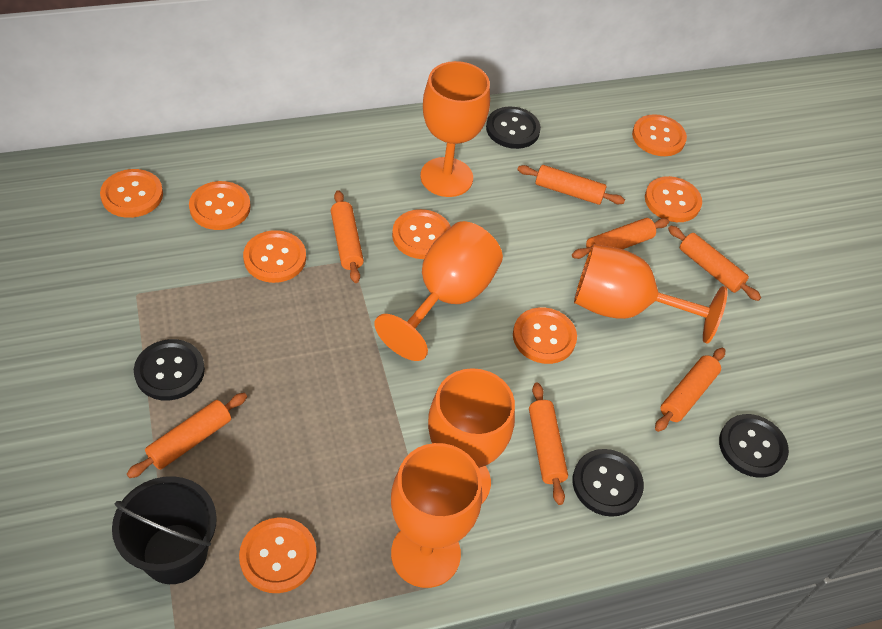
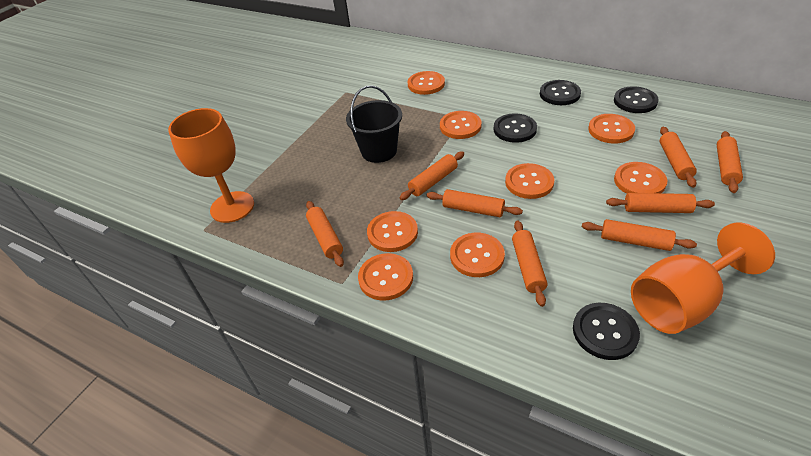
orange goblet: [375,221,503,361] [391,443,482,588] [420,61,490,197] [428,368,515,503] [574,244,728,344] = 5 -> [168,108,254,223] [631,223,775,334] = 2
orange rolling pin: [127,393,247,478] [331,190,364,283] [517,165,625,205] [529,383,568,505] [572,218,669,259] [655,348,725,432] [668,226,761,301] = 7 -> [306,201,344,267] [399,151,464,200] [426,189,523,217] [512,220,548,307] [582,219,697,251] [606,193,715,213] [660,127,697,188] [717,131,743,193] = 8

